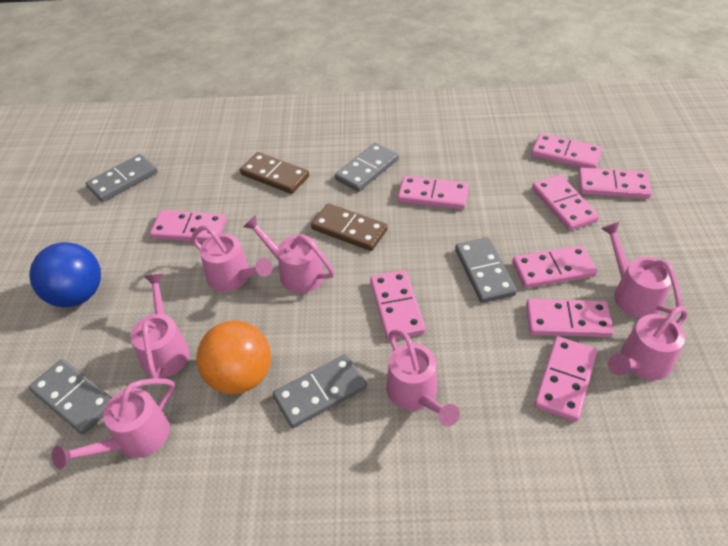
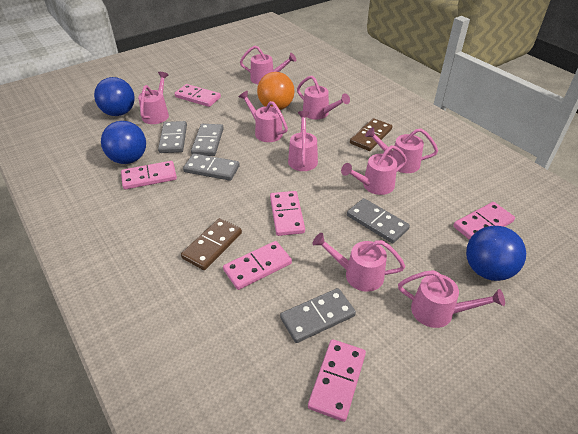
blue ball: [29,242,101,307] = 1 -> [94,77,135,116] [101,121,146,164] [466,226,526,281] = 3
pink domino: [150,210,226,242] [370,270,426,340] [398,175,469,210] [512,245,597,288] [526,299,614,337] [531,133,602,168] [532,175,599,231] [534,336,597,422] [578,167,652,199] = 9 -> [121,161,177,190] [174,84,221,107] [223,241,292,290] [270,191,305,236] [308,339,366,422] [453,202,515,240] = 6
pink watering can: [52,378,175,469] [130,274,190,378] [191,225,273,291] [243,215,335,293] [386,330,460,426] [601,222,682,318] [608,306,688,380] = 7 -> [138,72,169,124] [239,91,288,142] [240,46,296,84] [288,111,318,171] [297,76,350,120] [312,233,405,292] [341,145,407,195] [365,127,438,173] [398,270,505,328] = 9

